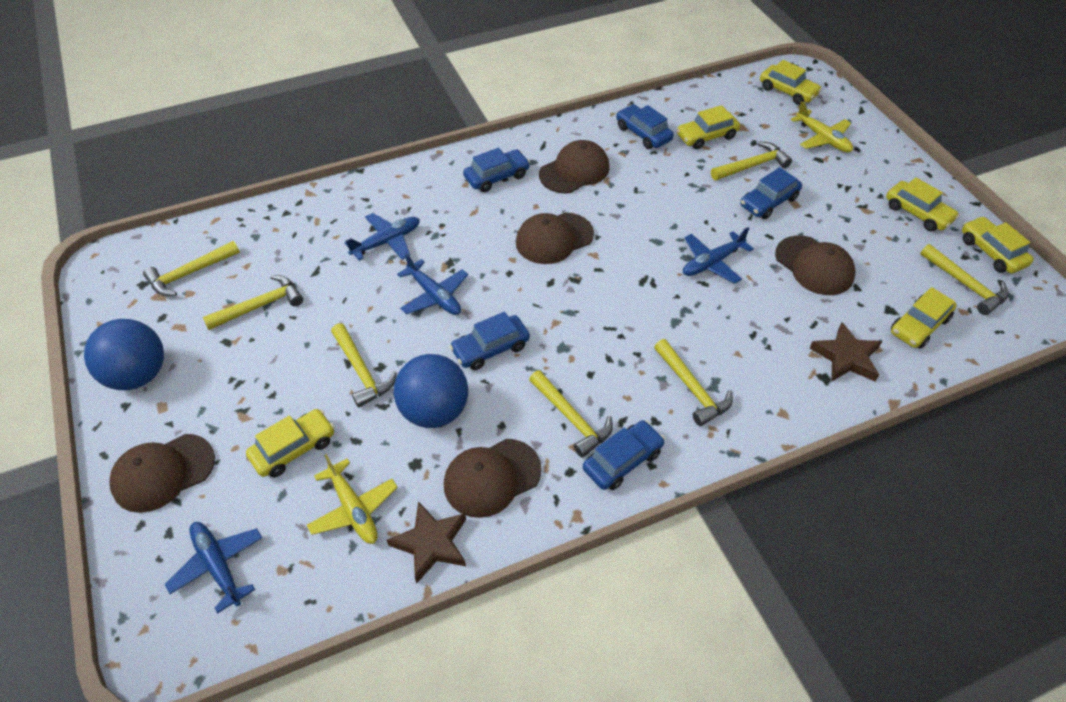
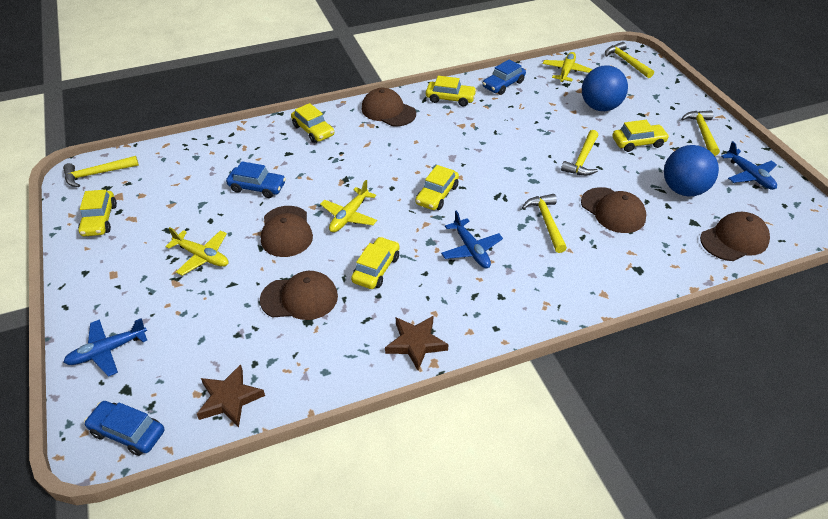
blue car: [449,312,530,370] [463,148,530,192] [583,420,665,490] [616,104,674,149] [740,167,802,219] = 5 -> [84,401,164,456] [226,161,286,198] [483,60,526,95] = 3
blue plane: [165,522,262,614] [344,213,420,261] [397,253,468,315] [683,227,753,284] = 4 -> [63,318,147,377] [441,211,503,268] [721,141,777,190] = 3
yellow hammer: [143,241,240,296] [203,275,303,330] [331,323,397,408] [529,370,613,458] [654,339,733,426] [711,141,792,180] [920,244,1009,315] = 7 -> [63,156,139,187] [522,194,567,253] [561,130,598,176] [605,42,654,78] [681,110,720,156] = 5
yellow plane: [307,454,398,544] [791,101,853,152] = 2 -> [165,227,229,276] [320,180,377,232] [543,52,593,82] = 3

